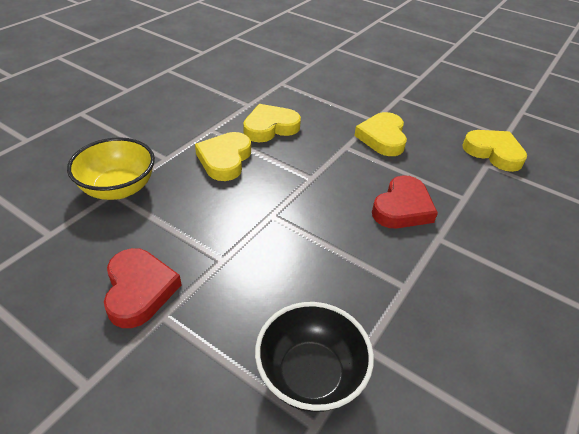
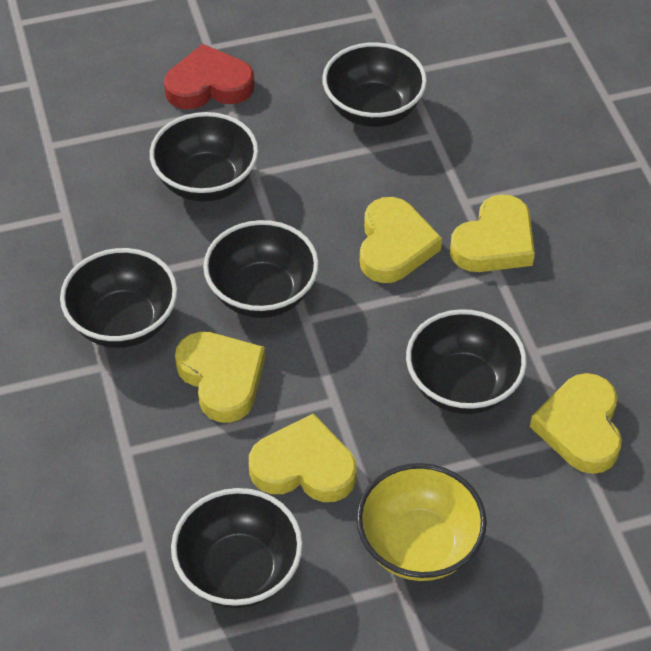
black bowl: [255,302,374,412] = 1 -> [60,248,178,348] [150,112,258,202] [171,488,303,608] [203,220,319,318] [322,42,427,127] [406,309,527,414] = 6
red heart: [104,248,182,328] [372,175,438,228] = 2 -> [164,44,254,109] = 1
yellow heart: [195,132,251,181] [243,104,301,142] [354,112,407,156] [463,130,527,172] = 4 -> [175,332,265,423] [249,413,357,502] [360,197,442,283] [450,194,535,272] [530,373,622,474] = 5

